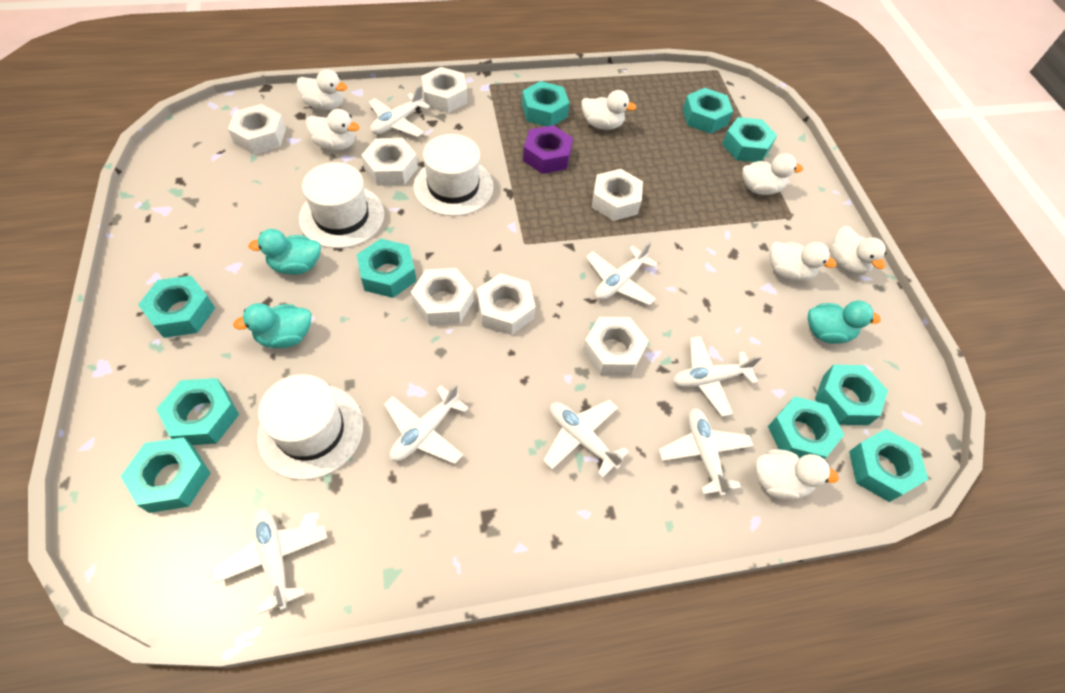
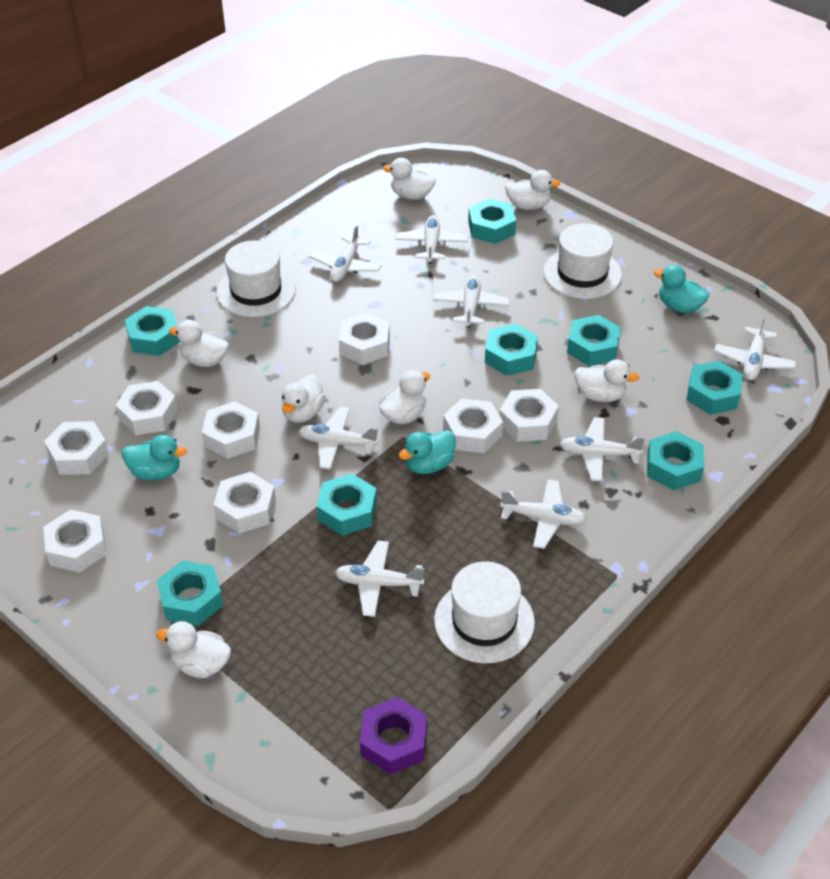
turquoise nut: [120,437,210,513] [138,276,215,338] [156,378,239,445] [357,239,416,298] [522,81,570,126] [683,88,733,134] [722,117,777,162] [768,396,845,459] [815,365,888,425] [849,429,928,502] = 10 -> [125,306,180,356] [157,561,223,626] [317,474,377,536] [468,199,516,244] [485,324,538,376] [567,315,621,366] [647,431,704,490] [686,361,743,415] = 8
white nut: [228,104,286,154] [361,138,418,186] [411,268,474,326] [421,67,467,113] [477,273,536,335] [583,317,649,375] [592,169,643,221] = 7 -> [43,509,107,573] [44,421,109,475] [115,381,178,435] [202,401,260,459] [213,472,276,534] [339,313,390,365] [443,399,503,453] [499,389,559,442] = 8
white plane: [212,508,328,614] [368,85,430,137] [384,384,469,464] [543,400,629,478] [586,242,658,305] [659,408,753,496] [673,336,762,417] = 7 -> [298,406,378,469] [309,224,382,282] [335,541,424,617] [395,215,468,263] [433,275,510,328] [500,479,586,549] [560,417,645,481] [714,316,796,380] = 8

